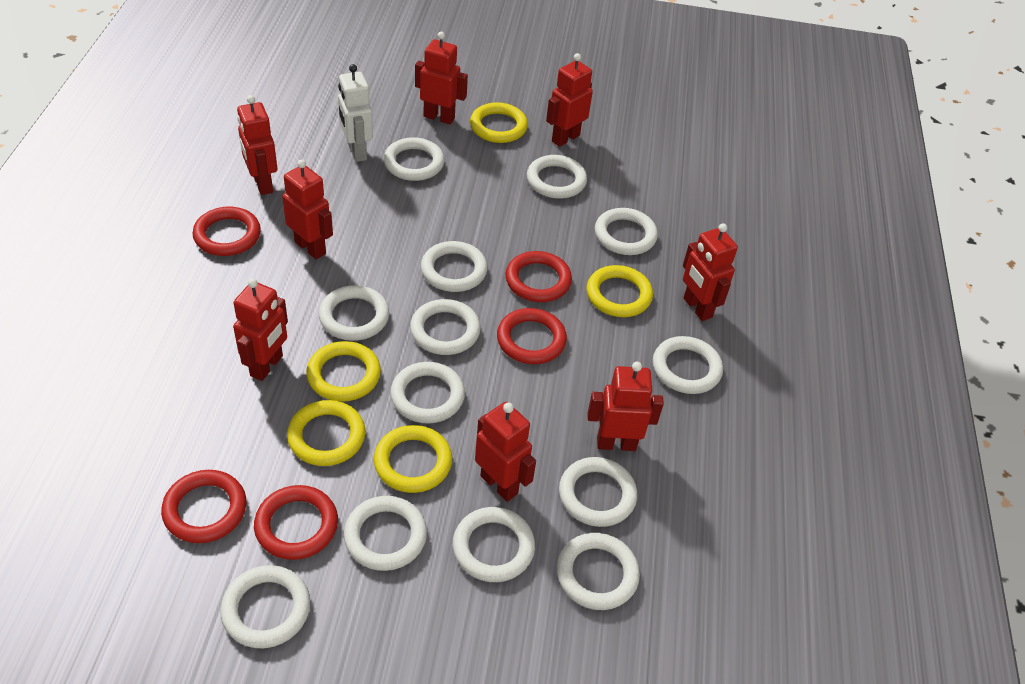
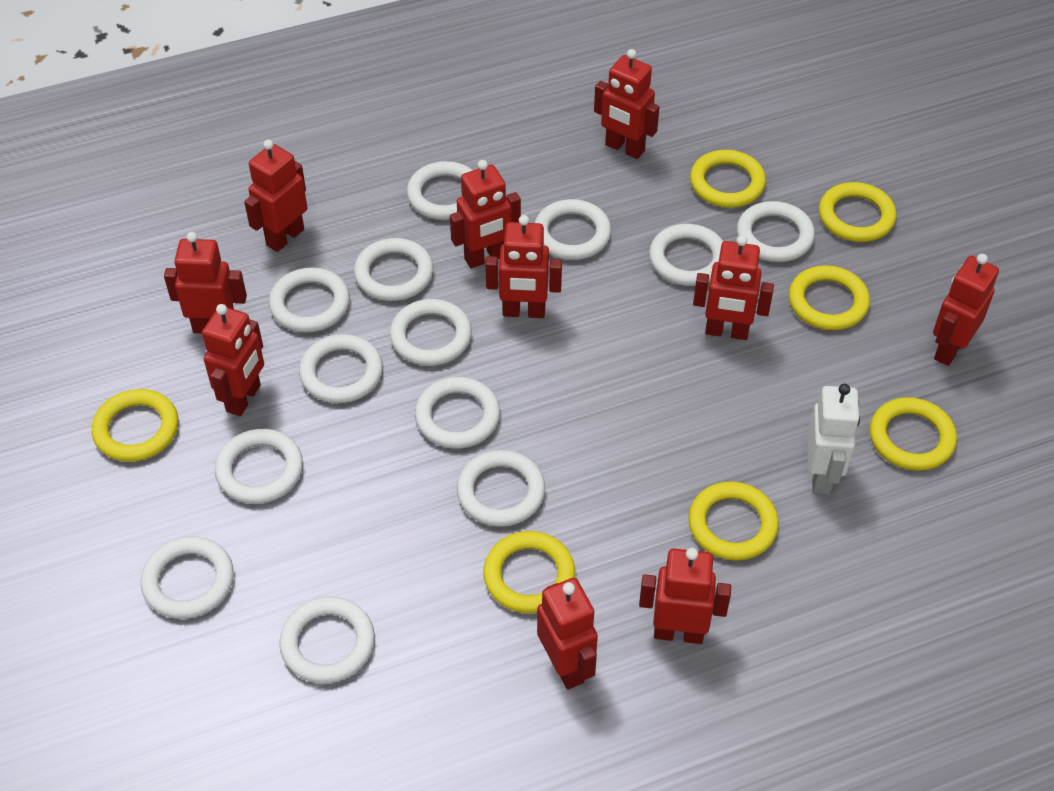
red ring: [161,470,246,543] [193,207,261,256] [254,485,338,560] [497,308,567,364] [506,251,572,302] = 5 -> none = 0
red robot: [233,278,288,381] [237,95,277,195] [282,159,333,259] [415,32,468,125] [475,402,536,502] [546,53,593,147] [587,362,664,451] [683,223,738,321] = 8 -> [164,232,247,333] [202,304,264,416] [244,140,307,252] [450,160,521,268] [485,215,562,318] [537,578,598,690] [594,49,659,159] [639,548,731,644] [693,235,774,340] [933,254,999,366] = 10
yellow ring: [287,400,365,466] [306,341,381,402] [374,425,452,493] [470,102,528,143] [587,265,653,317] = 5 -> [92,389,178,462] [483,531,575,613] [688,481,779,561] [690,150,766,208] [789,265,870,330] [819,182,896,242] [870,397,957,471] = 7

